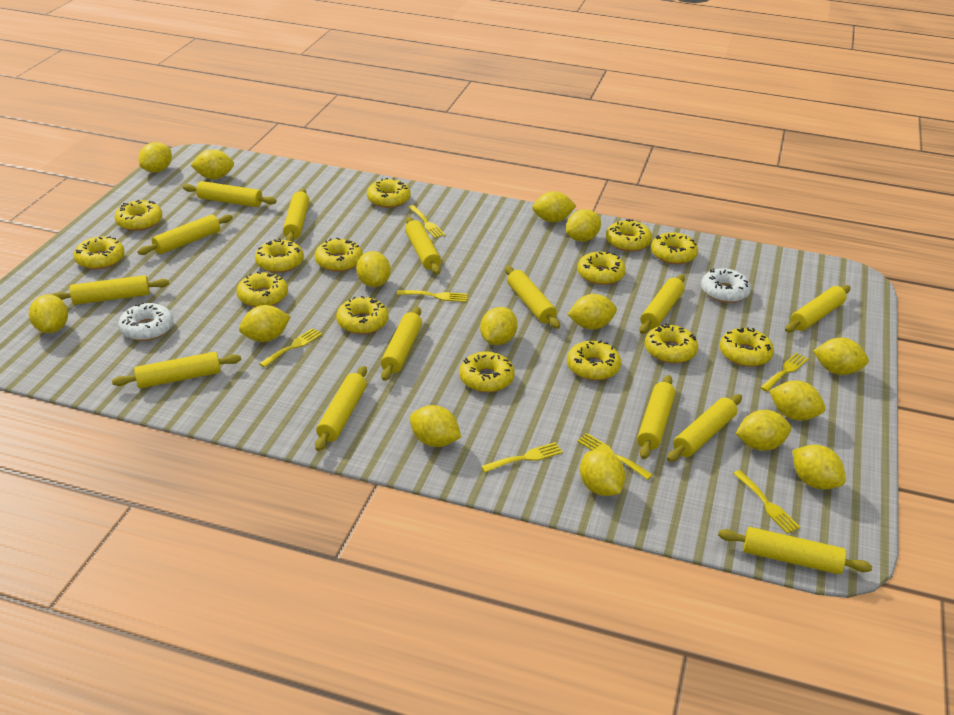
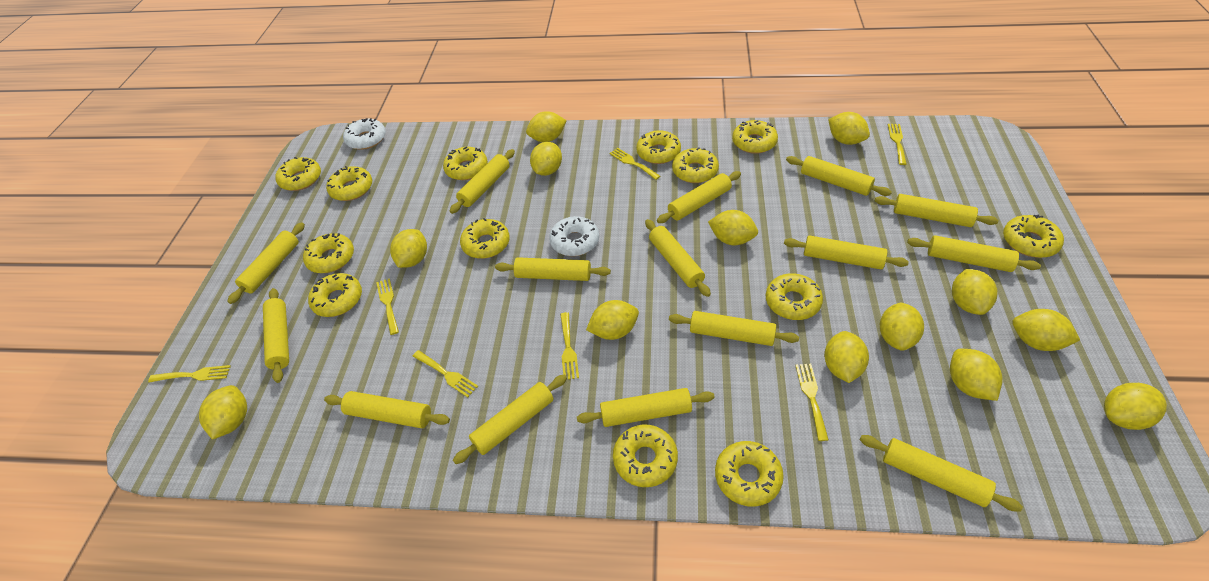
yellow donut: [74,236,125,270] [115,200,162,231] [237,271,288,307] [255,238,304,273] [315,237,363,272] [336,296,388,334] [367,178,411,208] [459,351,515,393] [567,340,621,381] [577,252,626,285] [606,219,652,252] [644,323,698,363] [651,232,698,264] [720,327,774,367] = 14 -> [275,157,321,191] [303,233,354,273] [308,273,362,317] [326,166,372,201] [443,147,488,180] [460,218,510,259] [613,425,678,487] [636,130,681,164] [672,147,719,183] [715,441,784,507] [732,120,778,154] [765,273,823,320] [1003,215,1064,258] = 13
yellow lemon: [29,294,68,333] [139,142,172,173] [191,149,234,179] [239,305,290,342] [356,251,390,287] [410,405,461,447] [480,307,518,345] [532,191,576,222] [566,209,601,242] [567,294,617,330] [580,449,625,496] [735,410,791,451] [769,381,826,421] [792,445,846,490] [813,338,869,375] = 15 -> [199,385,247,440] [390,229,427,268] [526,111,567,142] [530,142,562,176] [586,300,639,340] [708,210,758,245] [824,331,869,383] [828,112,870,145] [880,303,924,351] [950,349,1003,401] [952,269,998,315] [1012,309,1080,351] [1104,383,1167,430] = 13
yellow rolling pin: [51,275,169,305] [112,352,241,388] [138,214,233,255] [183,181,277,207] [283,188,310,242] [315,366,367,451] [381,307,422,381] [405,217,441,274] [505,266,560,329] [637,375,675,459] [639,275,685,334] [667,394,742,462] [718,527,872,574] [785,285,851,332] = 14 -> [227,222,305,304] [263,288,289,383] [324,391,450,428] [450,149,515,214] [453,375,567,464] [495,257,611,281] [577,388,715,427] [645,219,711,297] [657,171,741,223] [669,311,799,346] [784,235,909,269] [786,156,892,196] [860,435,1023,512] [875,194,998,227] [907,235,1041,272] = 15

